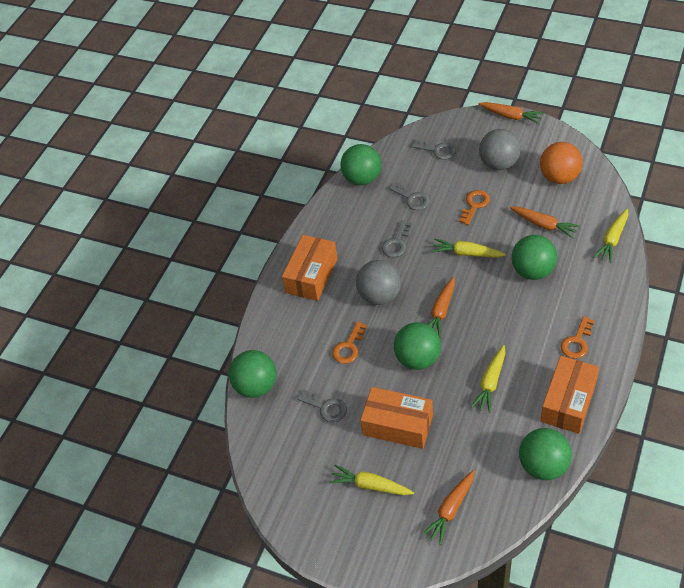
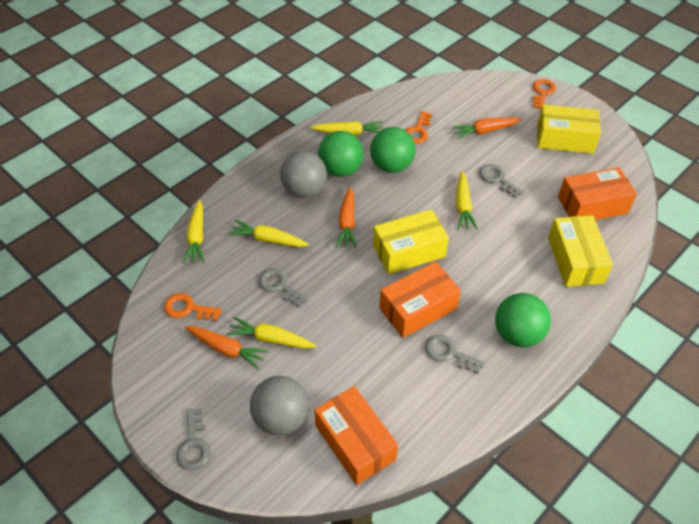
green ball: [229,350,276,398] [340,144,381,185] [394,322,441,370] [512,235,557,280] [519,428,572,480] = 5 -> [318,131,363,177] [370,127,415,173] [495,293,551,347] = 3
orange ball: [540,142,583,184] = 1 -> none = 0
orange carrot: [421,470,475,545] [428,277,455,338] [478,102,544,124] [510,206,580,239] = 4 -> [185,326,269,369] [336,187,357,248] [452,117,522,139] = 3
yellow box: none = 0 -> [373,209,449,274] [537,104,601,154] [548,215,613,287] = 3
yellow carrot: [329,465,414,495] [431,238,506,257] [471,345,505,413] [593,208,628,263] = 4 -> [183,200,204,263] [226,317,316,349] [228,220,309,247] [311,121,383,136] [456,171,478,230] = 5

